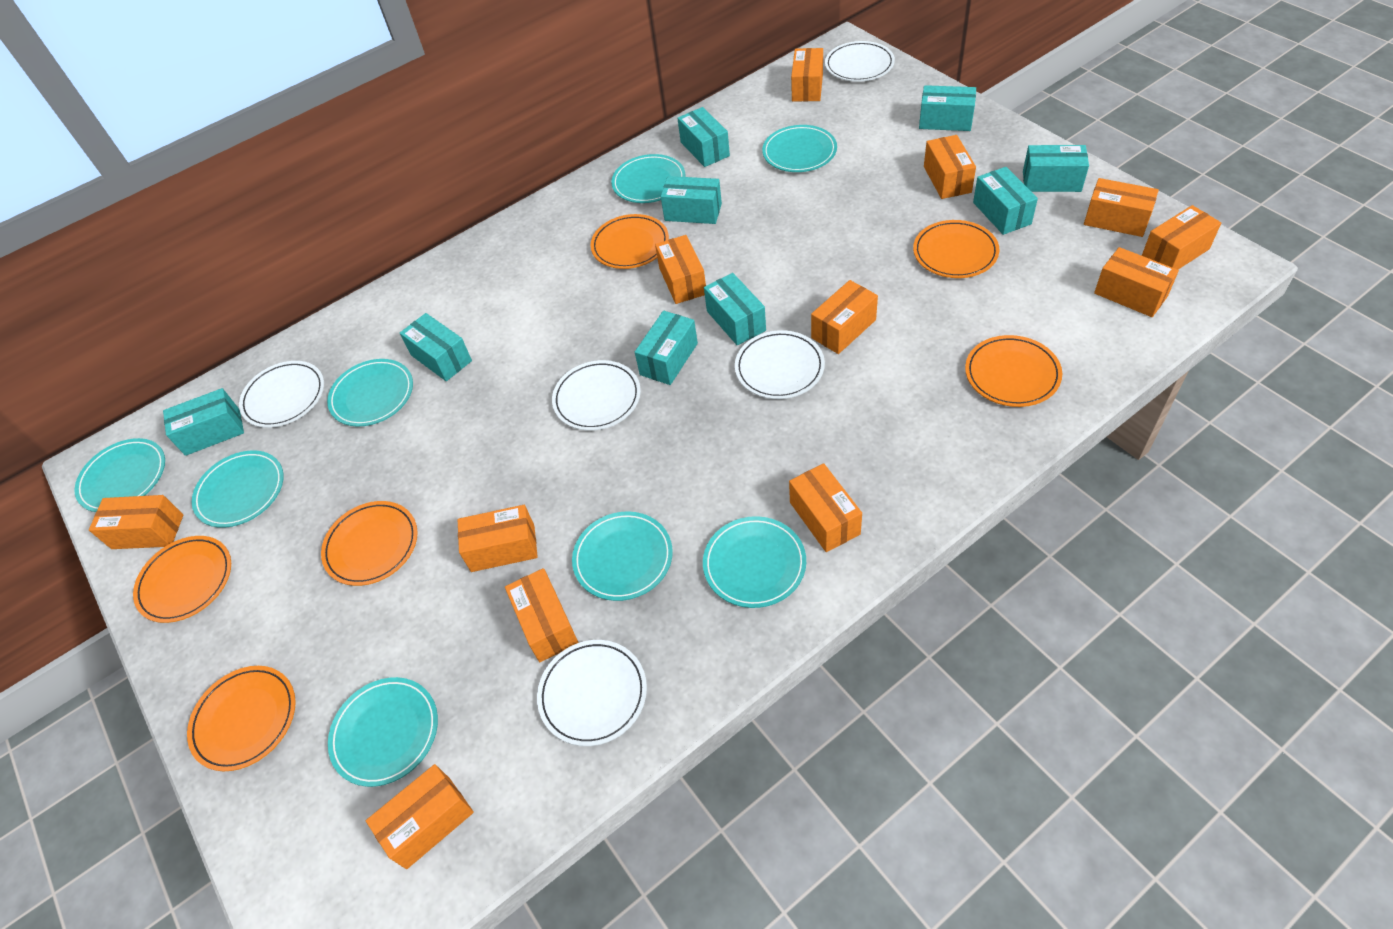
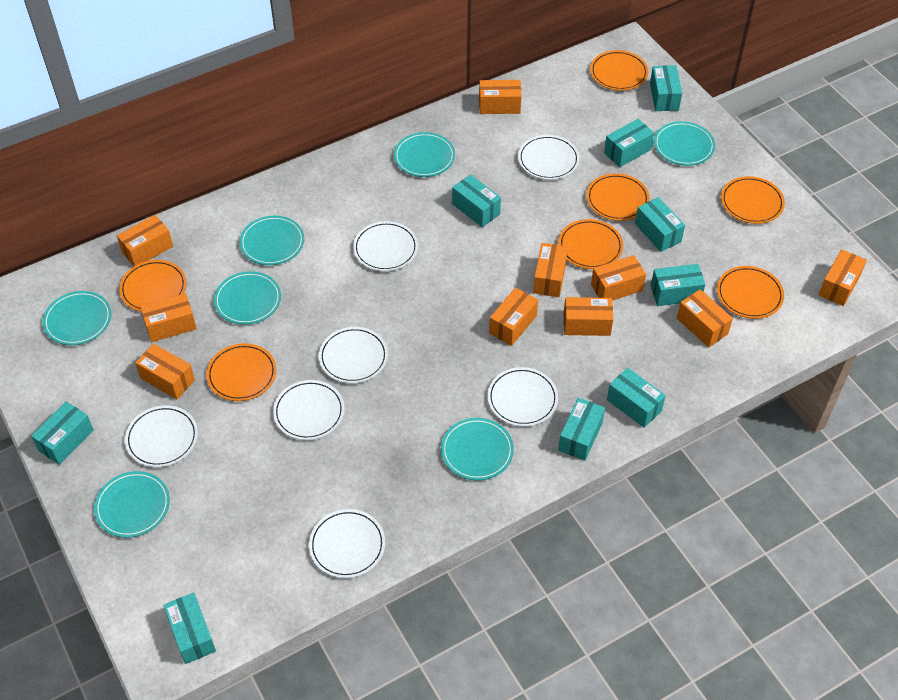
orange box: [89,495,183,549] [366,764,474,869] [458,505,538,572] [505,568,579,662] [655,235,706,304] [789,463,862,552] [791,48,823,101] [811,280,878,354] [924,135,976,199] [1084,178,1159,237] [1094,247,1179,317] [1142,205,1221,270] = 12 -> [117,215,173,266] [135,344,195,399] [140,293,197,342] [479,80,522,114] [489,288,538,346] [533,243,568,297] [563,297,613,336] [591,255,646,301] [677,289,733,347] [819,249,867,306] = 10
orange plate: [133,536,231,623] [187,666,296,771] [321,501,418,586] [591,214,669,269] [913,220,999,278] [965,335,1062,407] = 6 -> [119,260,187,312] [206,343,276,401] [558,219,623,269] [586,173,650,221] [590,50,648,91] [717,266,784,319] [721,176,785,224] = 7
turquoise plate: [74,438,165,512] [192,451,284,528] [327,359,413,426] [328,677,438,787] [572,511,673,601] [611,154,686,203] [703,516,806,608] [762,125,837,172] = 8 -> [43,291,111,345] [94,471,170,538] [214,271,281,325] [239,216,304,265] [394,132,455,177] [441,418,514,480] [654,121,715,166] = 7
white plate: [239,361,324,428] [537,640,647,746] [552,360,641,430] [735,330,825,399] [825,41,895,82] = 5 -> [125,405,198,467] [273,380,345,440] [309,509,385,578] [319,327,388,383] [353,221,418,271] [487,367,558,427] [518,135,580,180] = 7

